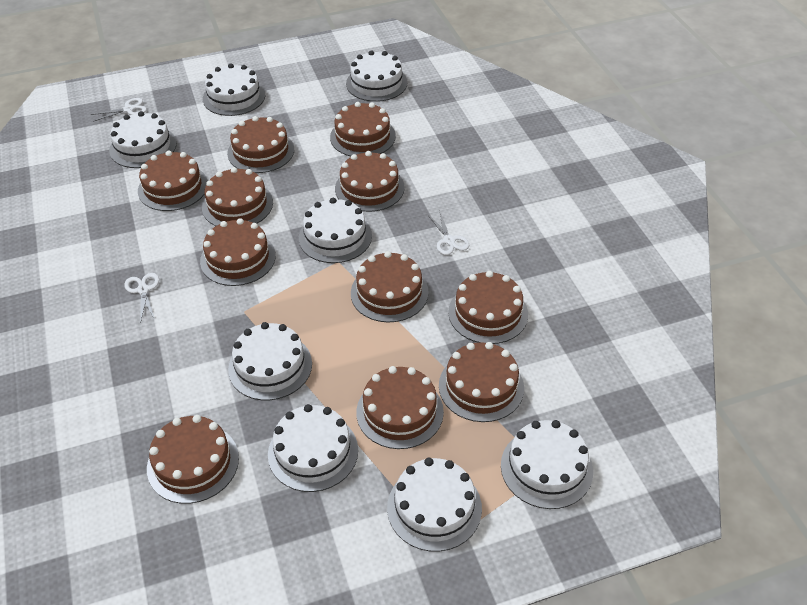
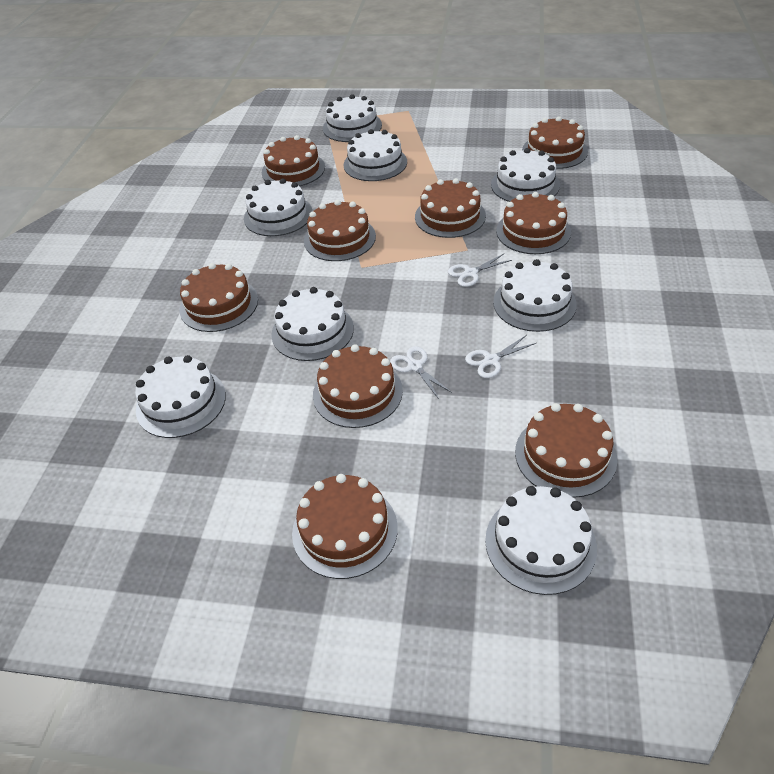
brown cake: [138,151,208,211] [147,415,239,504] [200,218,276,286] [202,167,273,226] [227,116,294,173] [330,102,396,156] [335,151,405,212] [351,251,429,322] [356,366,444,449] [439,342,524,422] [448,271,528,344] = 11 -> [180,263,258,332] [262,135,325,186] [292,474,398,579] [304,200,376,261] [313,344,403,428] [415,178,486,238] [496,192,571,254] [515,403,617,498] [522,116,588,169] = 9

